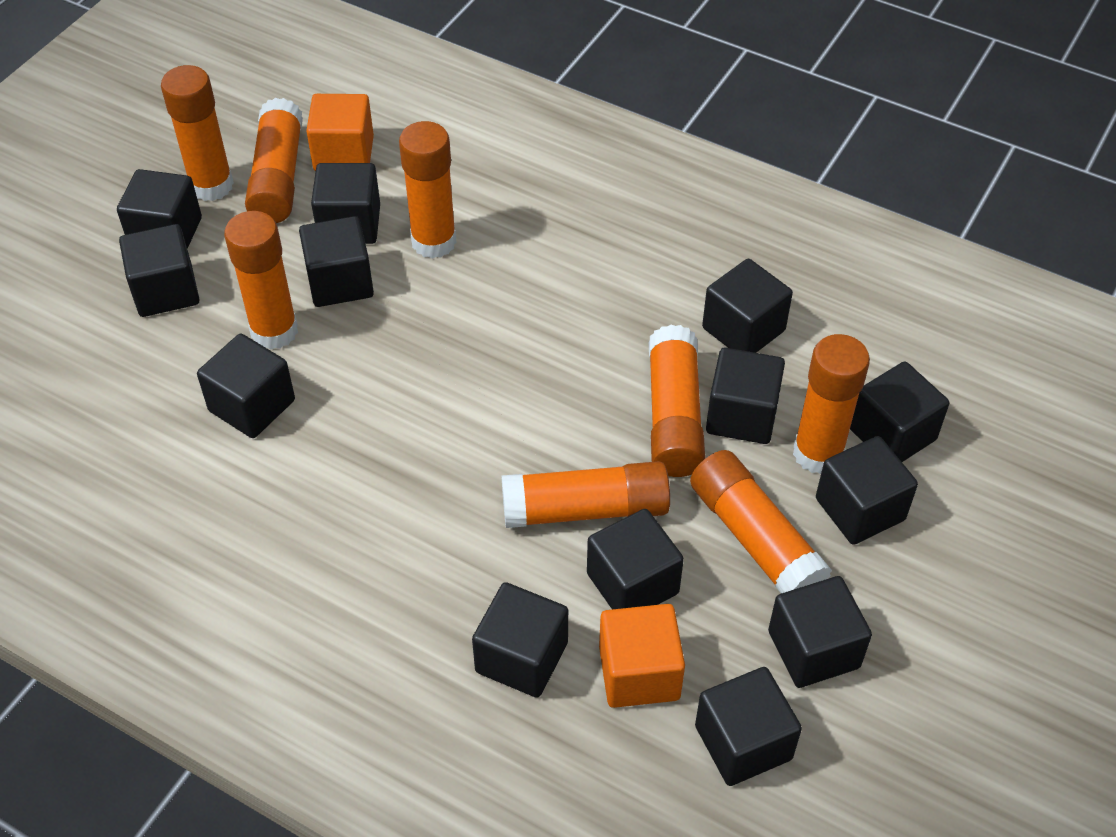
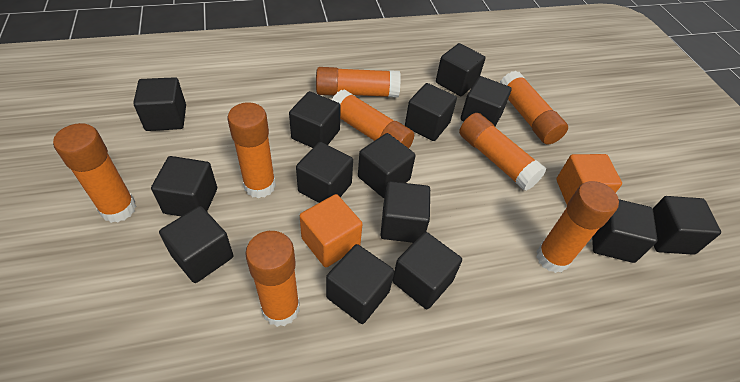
black cube: [117,169,202,249] [119,224,200,317] [197,334,295,438] [299,216,374,307] [311,163,380,244] [472,582,568,698] [587,509,684,609] [695,667,802,786] [702,259,793,353] [706,348,785,444] [768,576,872,688] [816,436,918,545] [850,361,949,462] = 13 -> [133,77,186,131] [151,156,217,216] [159,206,233,283] [289,91,341,148] [296,142,353,203] [326,244,394,324] [358,133,416,198] [380,181,430,243] [392,232,462,309] [405,83,457,141] [436,43,486,96] [460,76,512,127] [592,199,658,263] [653,196,721,255] = 14

